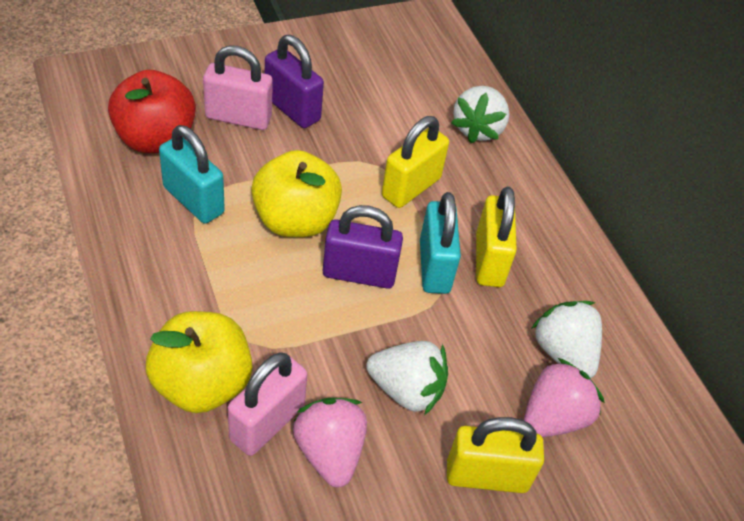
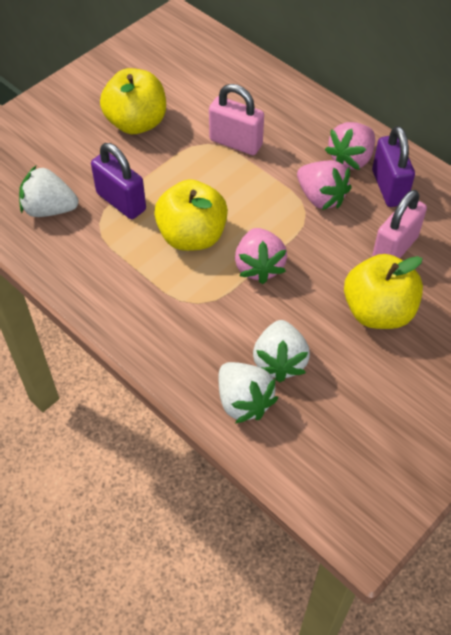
pink strawberry: [293,398,367,487] [524,358,605,437] = 2 -> [235,228,287,284] [297,160,352,210] [325,122,375,170] = 3
red apple: [108,70,196,153] = 1 -> none = 0
turquoise padlock: [159,125,225,224] [420,192,461,294] = 2 -> none = 0
yellow apple: [146,311,252,413] [251,150,342,237] = 2 -> [100,68,166,134] [154,179,228,251] [344,254,423,329] = 3
yellow padlock: [382,116,449,208] [447,417,544,493] [476,187,517,287] = 3 -> none = 0

